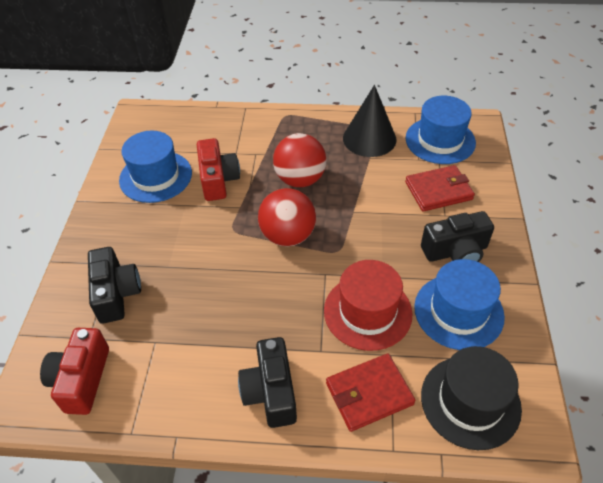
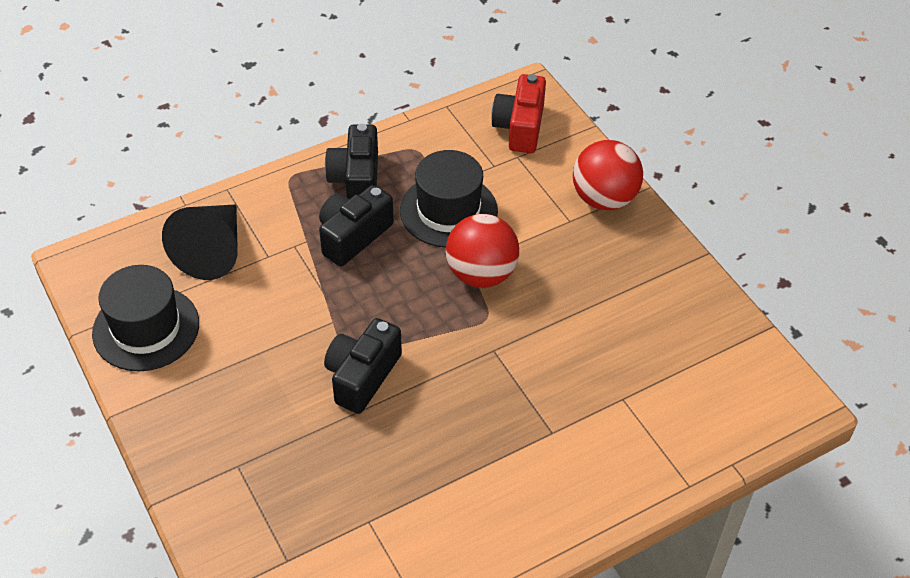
black hat: [421,346,522,450] = 1 -> [92,265,199,371] [400,150,498,248] = 2
blue hat: [119,130,192,203] [406,96,476,164] [414,259,505,350] = 3 -> none = 0
red camera: [40,328,109,415] [197,138,240,201] = 2 -> [491,74,546,153] = 1
red hat: [324,260,413,351] = 1 -> none = 0
red wallet: [326,354,416,432] [405,165,475,212] = 2 -> none = 0

